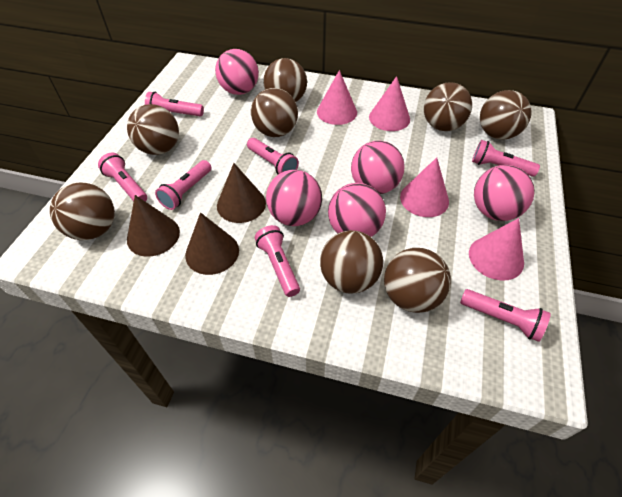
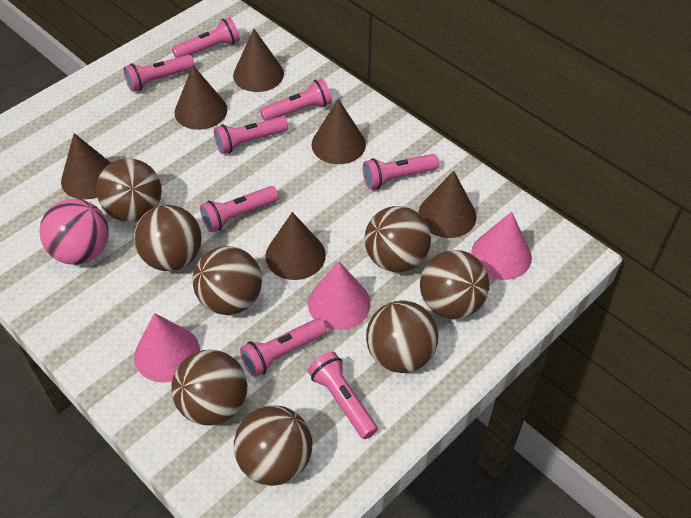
brown cone: [127,195,180,257] [185,212,239,275] [217,163,266,223] = 3 -> [61,133,111,200] [175,65,228,130] [233,29,284,92] [265,212,326,280] [312,99,366,164] [418,171,477,238] = 6
pink ball: [215,49,259,95] [266,170,322,226] [328,183,386,237] [351,141,405,194] [474,165,535,221] = 5 -> [39,199,109,265] = 1
pink cone: [317,70,357,125] [369,76,410,131] [400,157,449,217] [469,218,524,281] = 4 -> [134,313,200,383] [308,261,371,330] [471,212,532,280] = 3
pink flashlight: [98,153,147,202] [145,92,204,116] [155,160,212,210] [247,138,299,174] [255,225,300,297] [460,289,551,342] [472,140,540,177] = 7 -> [123,55,195,92] [172,17,240,58] [200,186,279,232] [214,116,288,154] [240,318,327,377] [260,78,332,121] [308,352,378,439] [363,154,439,189] = 8

